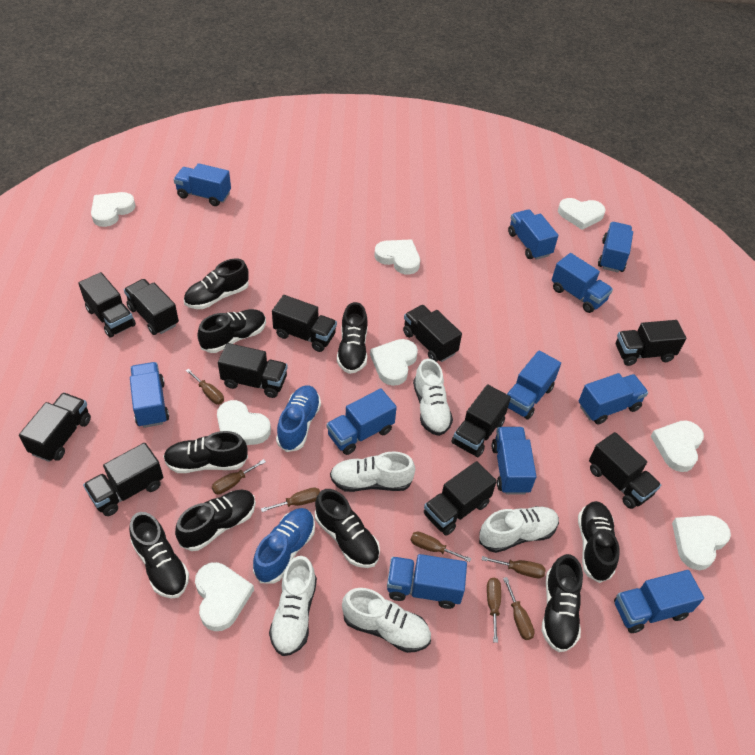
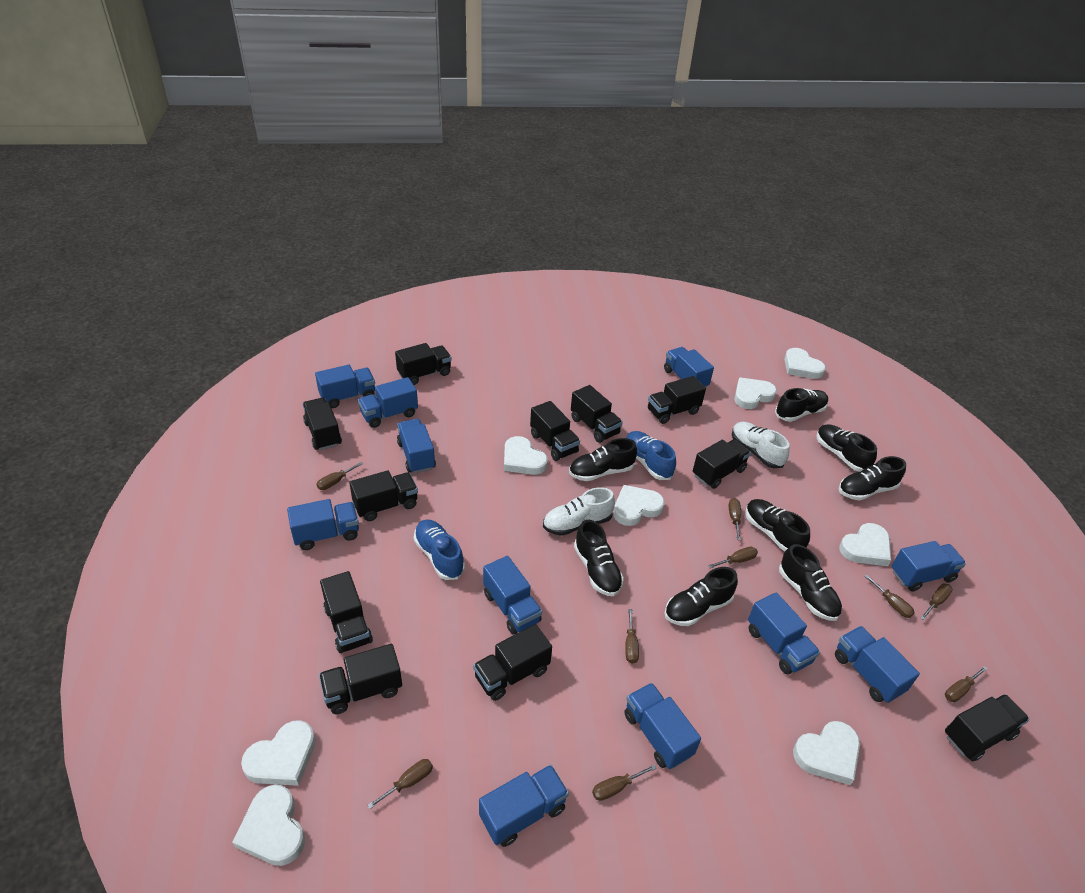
black shoe: [129,512,189,599] [163,431,248,473] [175,490,256,551] [184,259,249,309] [197,309,266,353] [315,489,380,568] [337,302,368,374] [542,554,583,652] [578,501,620,583] = 9 -> [569,438,637,481] [574,520,624,596] [664,567,738,626] [745,499,810,552] [775,388,828,422] [779,544,842,621] [816,424,877,472] [838,456,906,500] = 8
brown screwdriver: [186,369,224,404] [212,459,266,494] [261,487,320,512] [411,532,471,562] [482,556,545,578] [487,578,501,643] [503,577,534,640] = 7 -> [317,462,364,490] [367,759,433,809] [592,765,657,801] [625,609,639,664] [708,547,758,568] [729,498,741,540] [864,575,915,618] [920,583,953,620] [945,666,987,702] = 9
white shoe: [269,556,317,656] [330,451,415,492] [342,588,431,653] [413,359,453,436] [479,506,559,553] = 5 -> [543,487,615,536] [732,422,790,468] = 2

